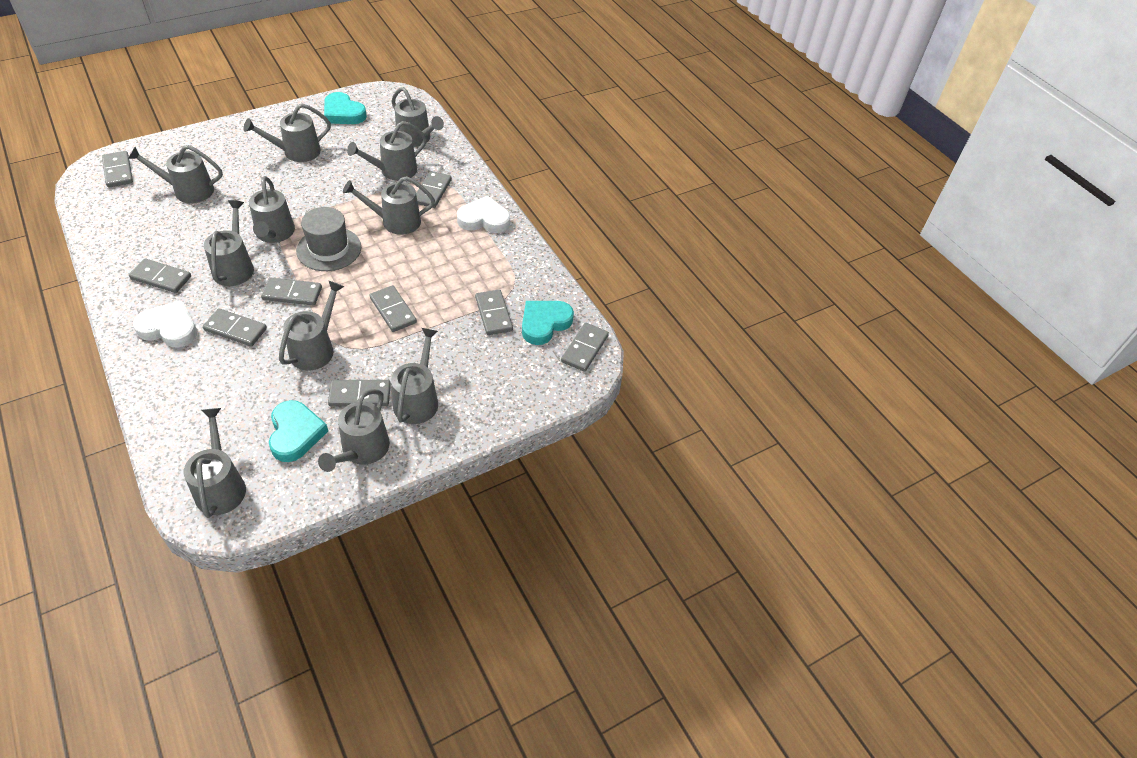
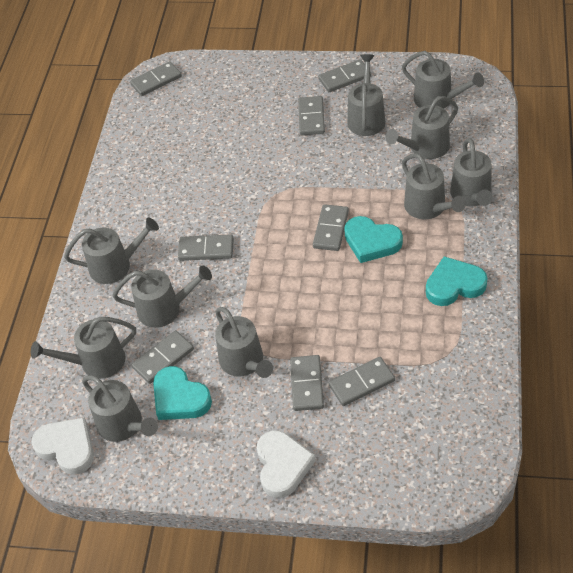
grey domino: [102,151,133,188] [129,258,191,293] [203,308,267,347] [261,278,322,306] [328,380,391,407] [370,285,417,332] [416,171,452,208] [475,289,513,335] [561,323,609,372] = 9 -> [130,61,182,96] [131,330,194,384] [178,235,234,261] [290,355,324,411] [298,96,325,135] [313,204,349,251] [318,59,371,92] [329,357,395,406] = 8
grey hat: [296,207,361,271] = 1 -> none = 0
grey watering can: [128,145,223,203] [184,408,246,518] [204,200,254,286] [243,104,331,162] [249,176,295,243] [279,281,344,371] [318,389,390,472] [343,176,435,235] [347,121,427,181] [391,328,438,424] [392,87,444,147] = 11 -> [31,317,136,379] [64,218,159,284] [82,375,158,442] [112,265,212,328] [215,307,273,378] [347,54,386,136] [386,96,458,159] [402,51,484,109] [402,153,466,219] [450,138,493,207] = 10

